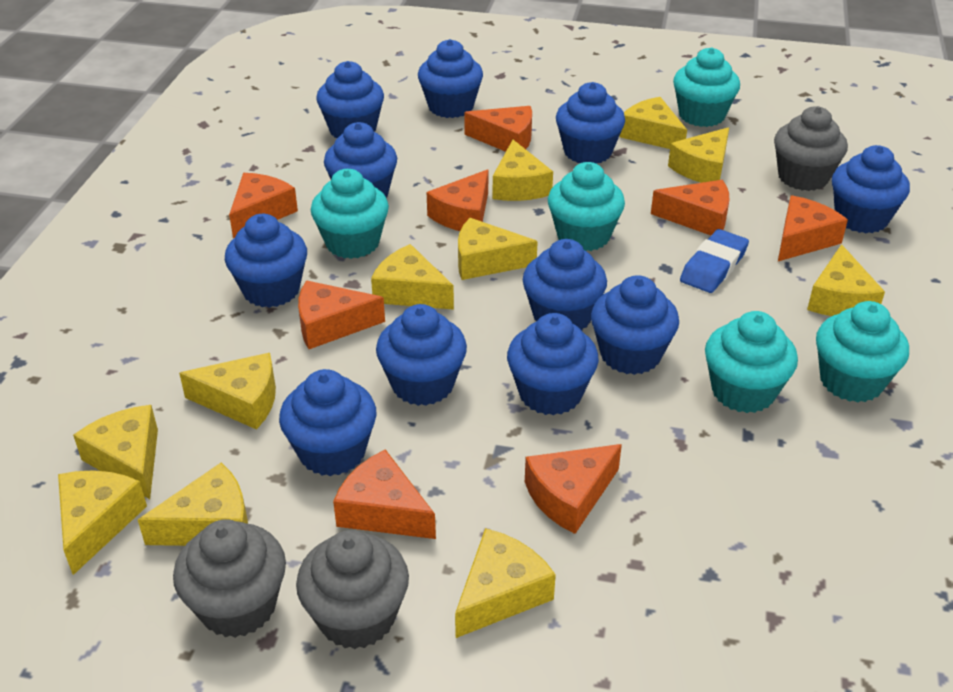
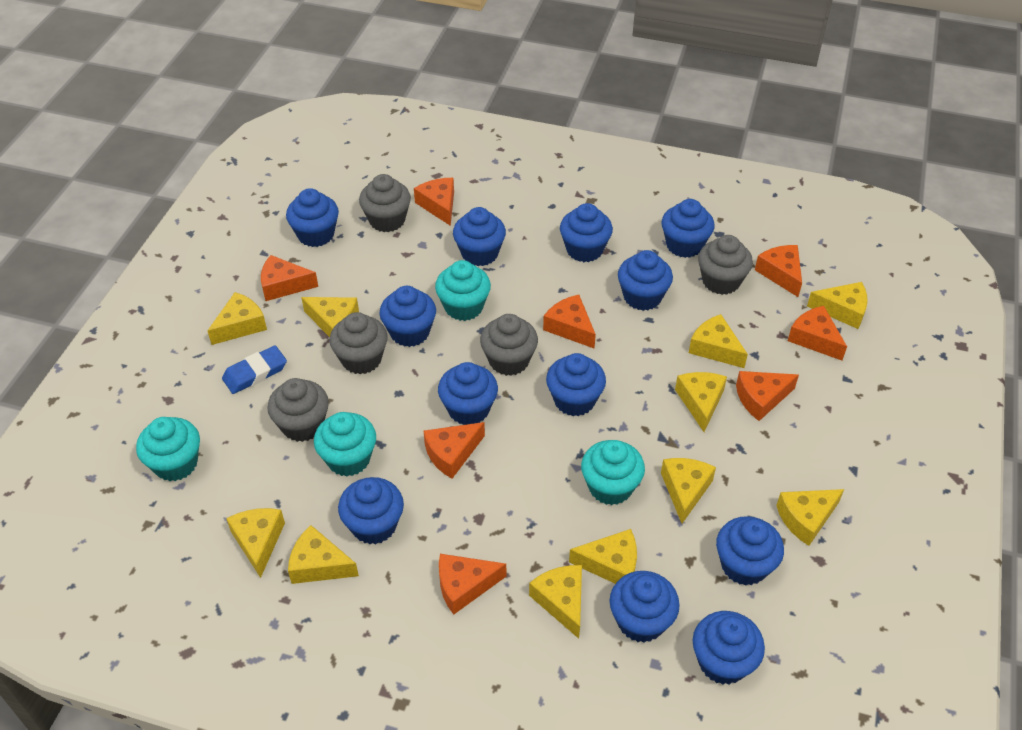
blue cupcake: [225,214,307,308] [279,369,377,476] [316,61,384,138] [324,122,397,198] [376,304,467,406] [418,39,483,118] [507,313,599,415] [523,239,607,331] [556,82,625,164] [591,275,679,375] [832,145,910,233] = 11 -> [286,188,339,247] [338,477,404,544] [379,286,436,347] [438,362,498,425] [453,207,506,266] [546,353,606,416] [560,203,613,262] [610,571,680,643] [618,250,673,311] [662,199,714,258] [693,611,765,685] [716,516,784,586] = 12
grey cupcake: [173,519,286,638] [296,530,409,649] [774,106,848,191] = 3 -> [267,378,329,442] [329,312,388,374] [359,174,411,232] [480,314,538,376] [698,235,753,295] = 5
turquoise cupcake: [311,169,389,259] [548,162,625,251] [673,47,740,127] [705,311,798,413] [816,301,909,403] = 5 -> [136,417,200,481] [314,412,376,477] [435,260,491,321] [581,440,645,505] = 4

